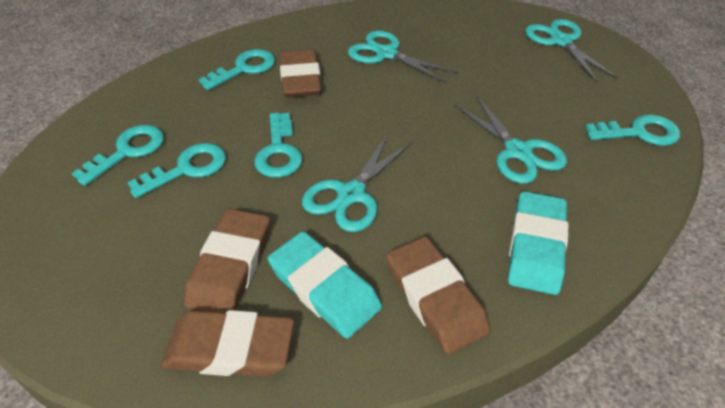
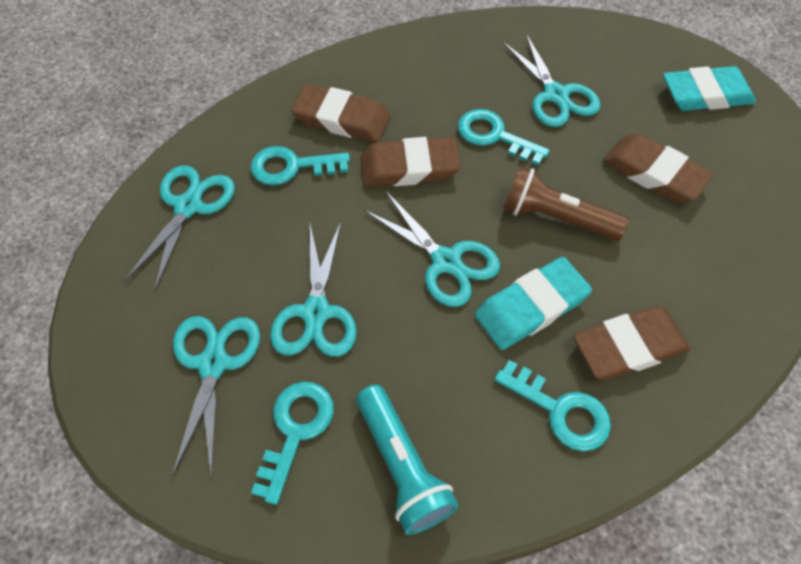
brown flashlight: none = 0 -> [503,166,629,241] = 1
turquoise flashlight: none = 0 -> [356,385,459,535] = 1
turquoise key: [72,125,164,186] [127,143,226,198] [198,49,275,90] [254,113,303,178] [585,114,680,146] = 5 -> [250,146,350,185] [251,382,334,505] [458,109,550,165] [494,360,611,452] = 4
turquoise scissors: [302,134,413,232] [348,31,459,84] [454,96,567,184] [525,19,618,82] = 4 -> [124,165,235,291] [172,316,260,478] [270,222,357,357] [364,192,500,307] [503,34,601,127] = 5

